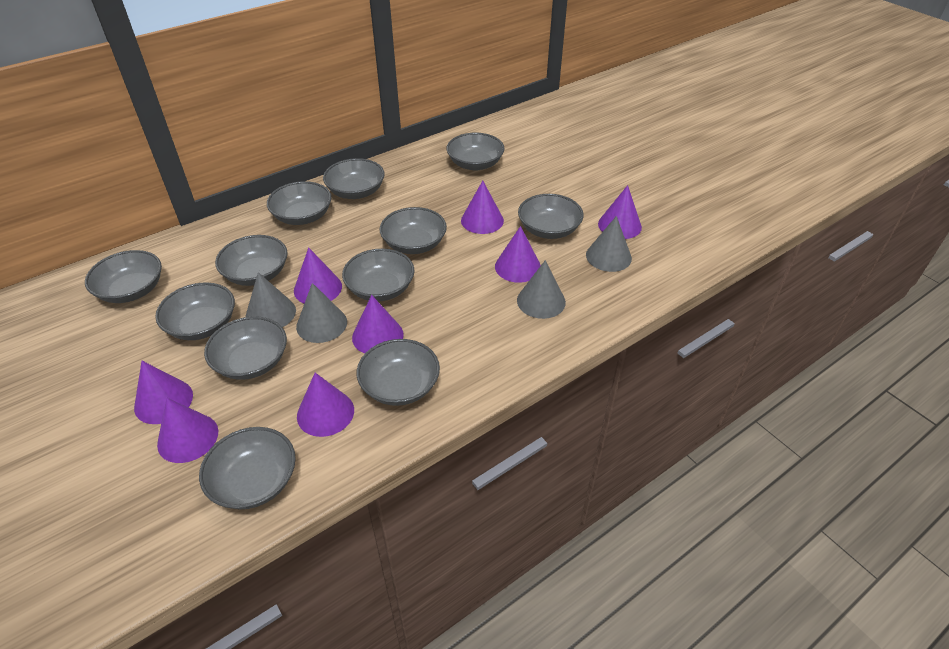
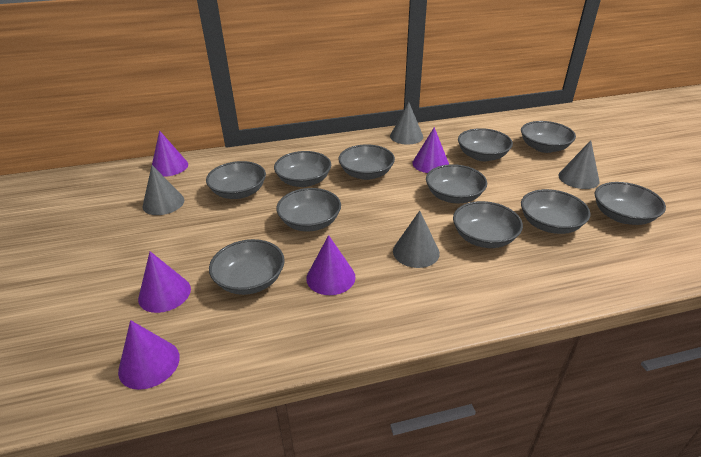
grey bowl: [85,250,162,303] [155,282,235,340] [199,427,296,509] [204,317,287,380] [215,235,288,286] [267,181,331,225] [323,158,385,199] [342,249,414,301] [357,339,440,406] [380,207,447,254] [447,133,504,171] [518,194,584,239] = 12 -> [206,161,266,199] [209,239,285,295] [274,151,331,187] [276,188,341,231] [339,144,395,180] [426,164,487,203] [453,201,523,248] [458,128,513,162] [521,121,576,153] [521,189,591,234] [595,182,666,225] = 11
purple cone: [134,361,193,424] [157,398,218,463] [294,247,342,303] [297,373,354,437] [352,295,404,354] [461,181,504,234] [495,226,541,283] [598,185,642,239] = 8 -> [118,320,180,390] [138,251,191,313] [152,130,188,177] [306,235,356,295] [412,127,449,173] = 5

